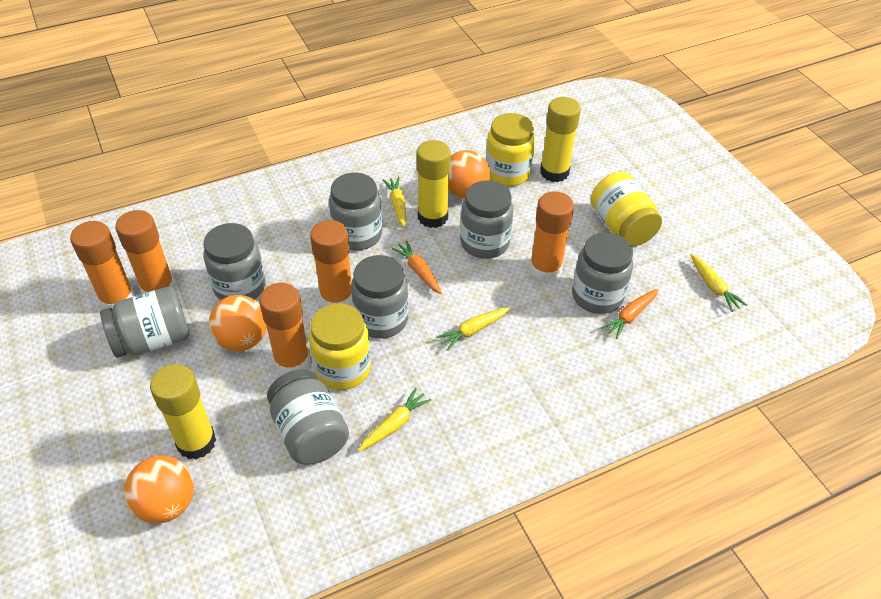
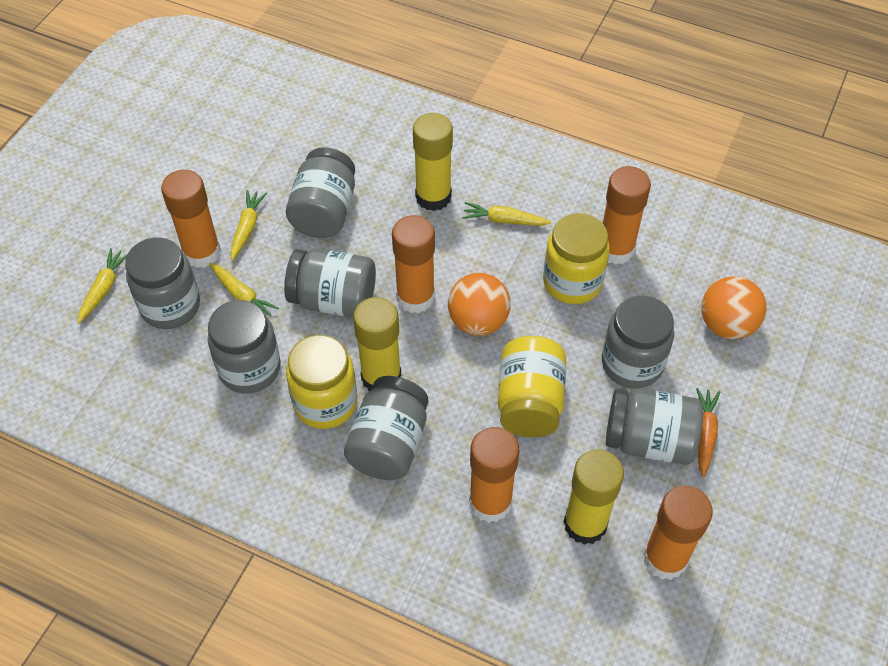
orange ball: [124,456,194,523] [209,295,267,352] [448,150,491,199] = 3 -> [448,273,511,336] [701,276,767,339] = 2
orange carrot: [391,241,442,294] [601,289,659,339] = 2 -> [696,388,720,478] = 1

